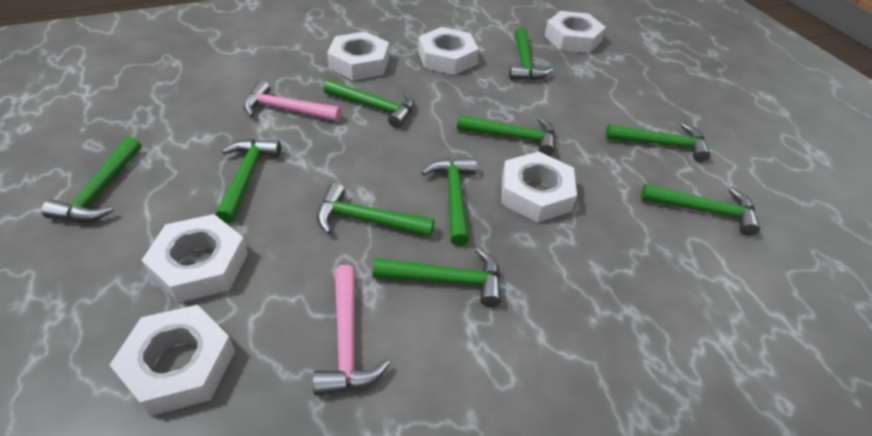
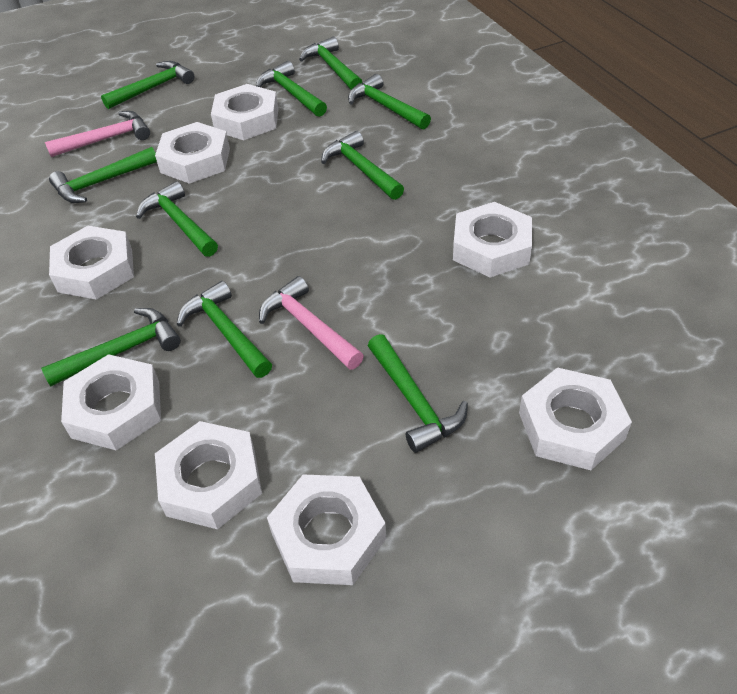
white nut: [110,305,235,416] [142,214,248,303] [327,32,389,81] [418,27,479,75] [502,151,577,223] [545,11,606,53] = 6 -> [49,226,134,300] [61,354,161,451] [155,122,230,184] [155,421,262,529] [211,84,278,140] [267,474,386,585] [453,202,532,278] [519,367,632,470] = 8

